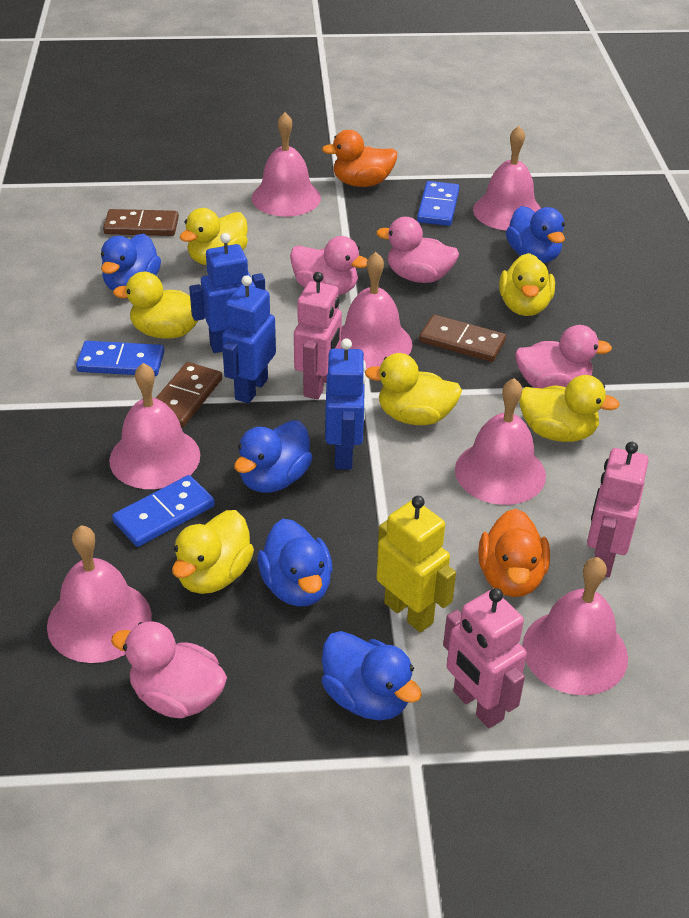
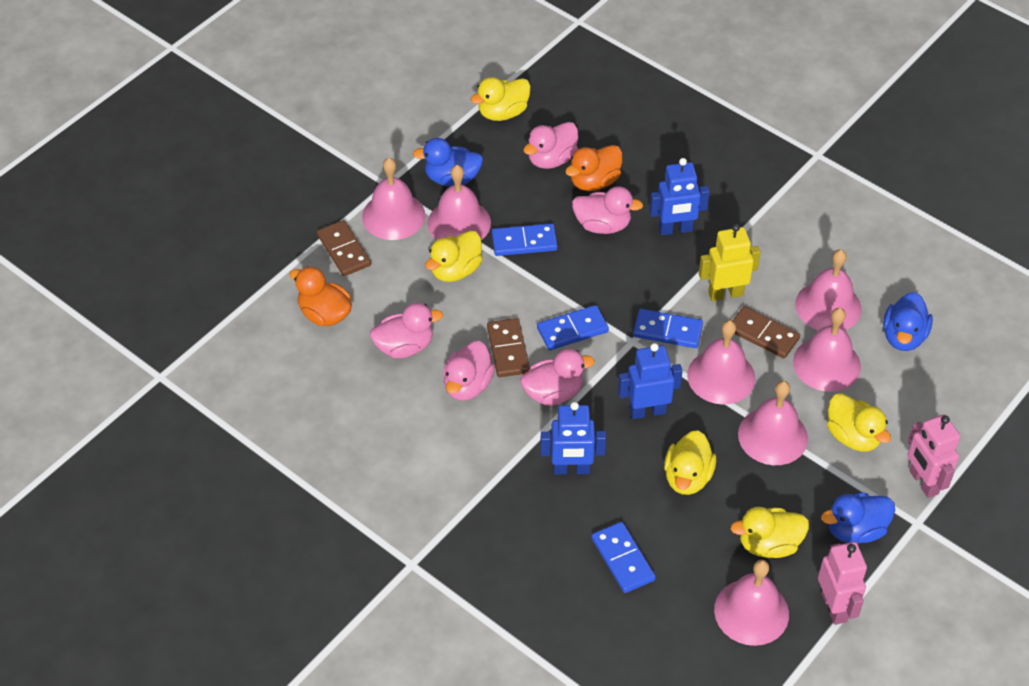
blue domino: [76,341,164,376] [112,475,215,547] [417,181,459,226] = 3 -> [492,223,558,256] [537,305,609,350] [592,522,656,593] [633,309,703,348] = 4
blue duck: [101,234,161,291] [234,420,313,493] [258,519,333,607] [322,631,422,720] [506,206,565,263] = 5 -> [413,138,483,186] [821,493,895,543] [883,292,933,351] = 3
pink duck: [111,621,227,718] [290,236,367,295] [376,217,459,283] [515,325,612,389] = 4 -> [370,303,443,358] [443,341,495,401] [520,349,595,406] [523,122,578,169] [572,186,643,234] = 5
pink robot: [294,272,342,399] [443,588,527,728] [587,442,649,578] = 3 -> [818,542,867,625] [907,414,960,498] = 2
yellow duck: [113,272,199,339] [172,510,254,594] [179,208,248,265] [365,353,462,425] [499,253,555,316] [519,375,620,442] = 6 -> [425,230,482,282] [471,77,531,121] [664,430,716,495] [730,507,809,558] [827,393,891,451] = 5

